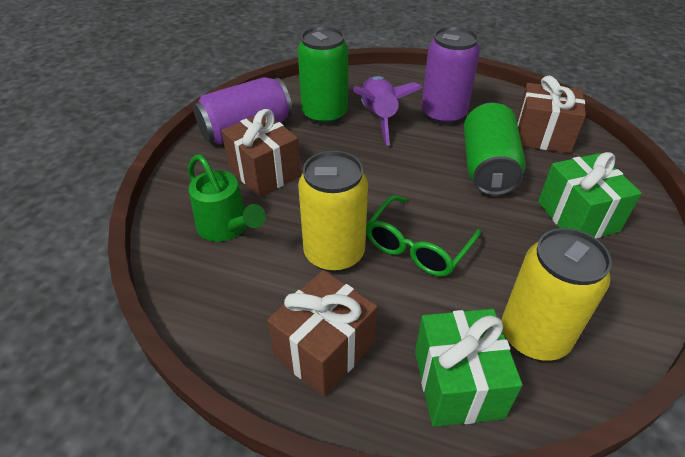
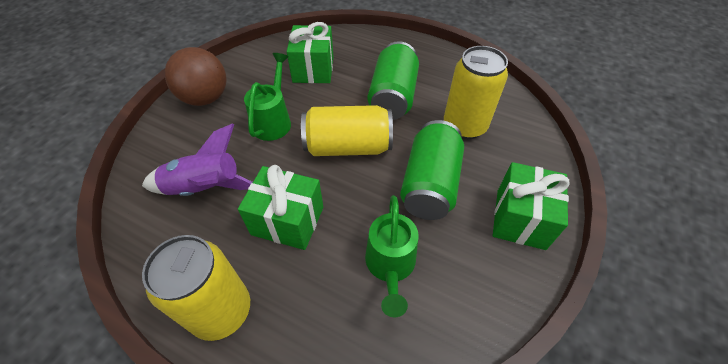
brown ball: none = 0 -> [165,47,227,106] = 1
brown gift: [221,109,301,197] [267,270,377,397] [517,76,586,153] = 3 -> none = 0
green gift: [415,309,523,427] [538,152,642,239] = 2 -> [238,165,323,250] [287,22,334,83] [493,162,570,250] = 3
green glasses: [366,195,481,277] = 1 -> none = 0
green watering can: [188,154,266,242] = 1 -> [244,53,291,141] [365,195,419,317] = 2
purple can: [193,77,292,145] [421,26,480,126] = 2 -> none = 0
yellow can: [298,151,368,273] [502,228,612,361] = 2 -> [142,235,250,341] [301,105,393,156] [444,46,508,140] = 3

